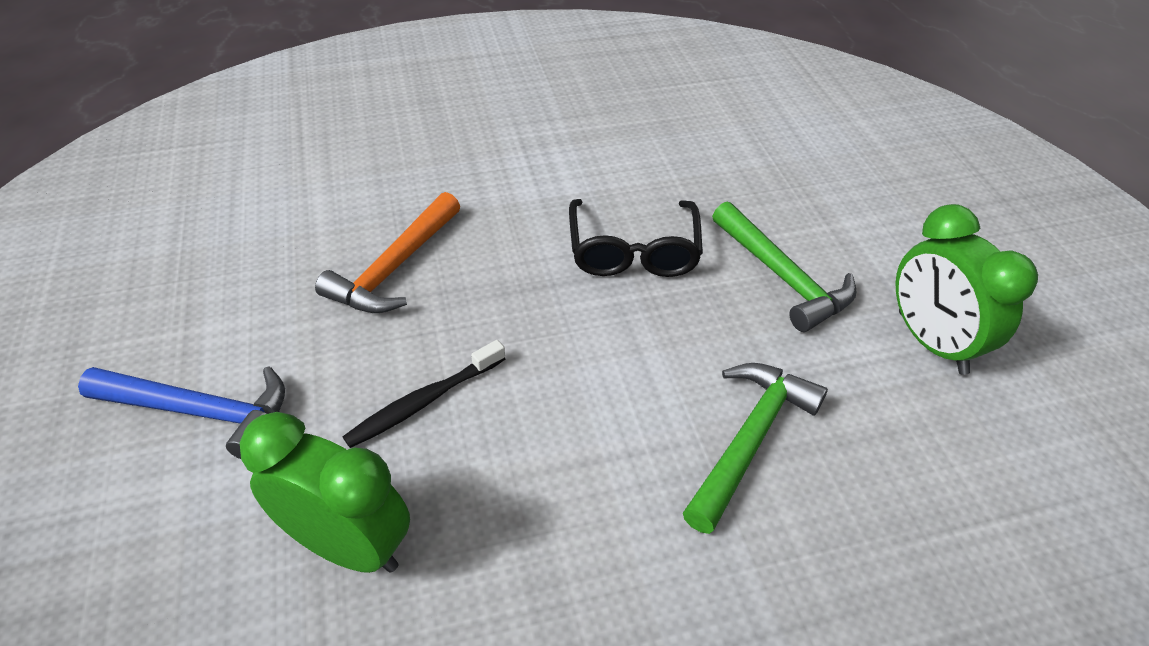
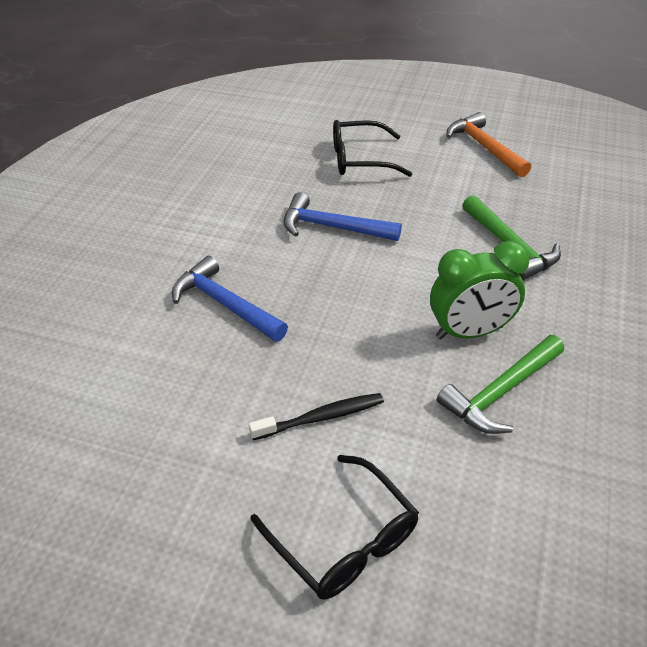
black glasses: [569,199,703,277] = 1 -> [250,455,419,600] [333,120,412,177] = 2
blue hammer: [78,366,285,459] = 1 -> [172,256,288,342] [283,192,402,241] = 2
green clock: [240,412,410,573] [895,204,1038,375] = 2 -> [430,241,530,339] = 1

